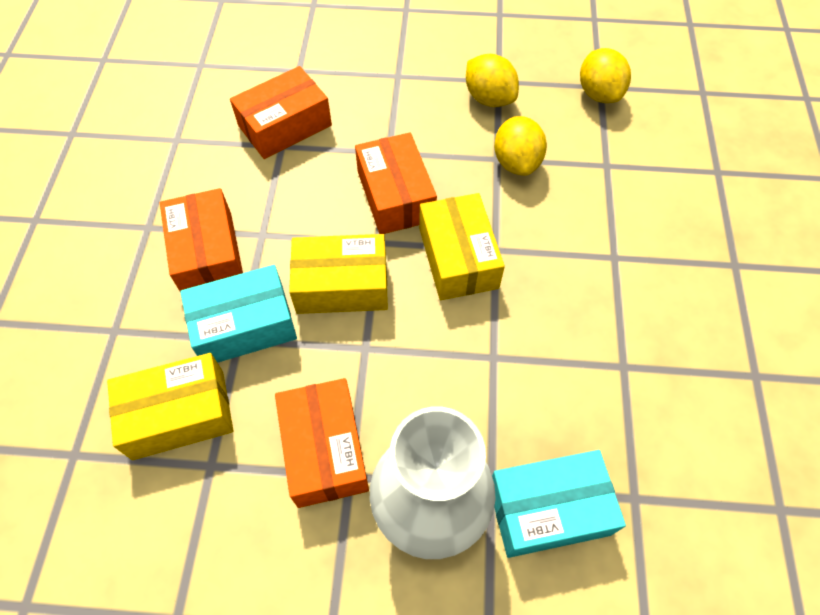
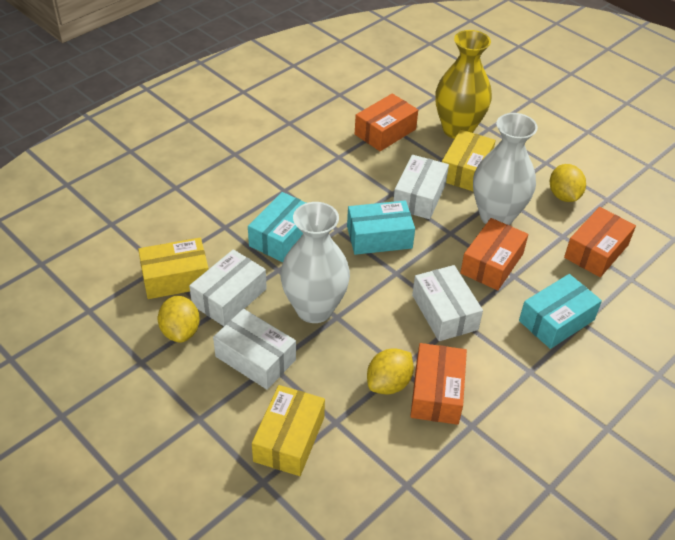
turquoise box: [180,265,297,363] [492,450,626,558] = 2 -> [248,192,306,262] [347,200,415,255] [519,274,602,349] = 3
white box: none = 0 -> [189,249,267,326] [213,309,296,390] [393,155,449,219] [412,265,483,341] = 4
white vase: [370,407,496,559] = 1 -> [280,202,350,323] [473,113,538,225] = 2
yellow vase: none = 0 -> [435,30,492,139] = 1

